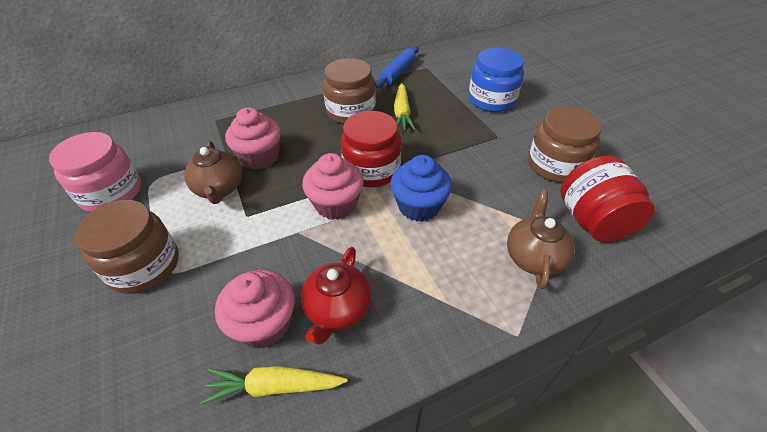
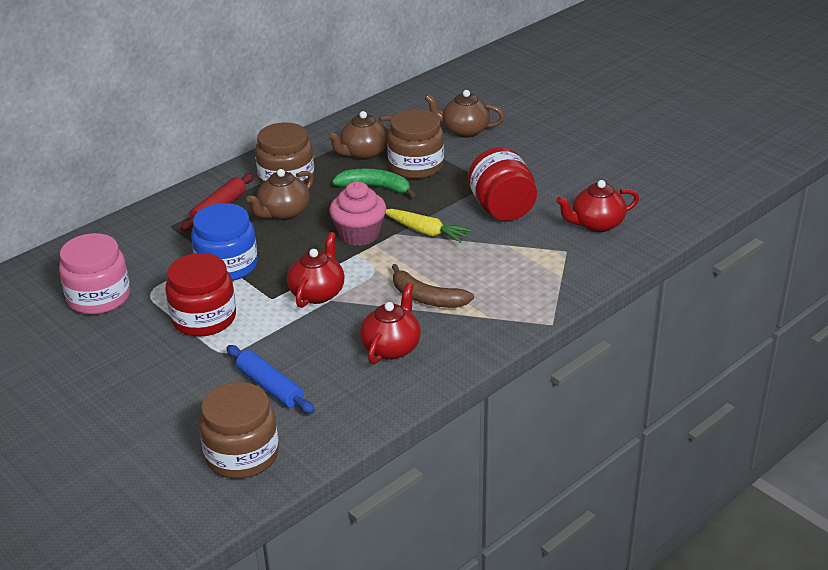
blue cupcake: [390,155,452,222] = 1 -> none = 0
brown banana: none = 0 -> [392,264,474,308] = 1
brown teapot: [184,141,242,204] [507,189,574,289] = 2 -> [246,169,313,220] [327,111,392,160] [425,90,505,138] = 3
green banana: none = 0 -> [332,169,416,197] = 1
pink cupcake: [215,270,295,348] [225,107,281,170] [302,153,364,220] = 3 -> [329,181,386,246] = 1
red rolling pin: none = 0 -> [180,173,254,231] = 1
red teapot: [301,247,371,345] = 1 -> [287,232,344,308] [360,283,421,364] [556,180,639,233] = 3
yellow carrot: [201,366,347,405] [394,83,416,130] = 2 -> [385,209,472,243] = 1

